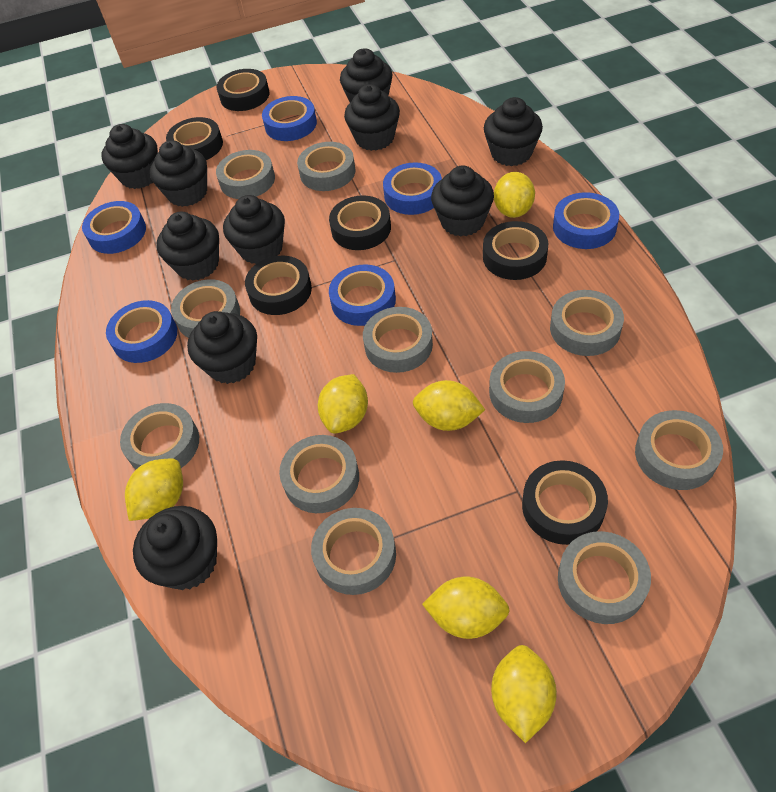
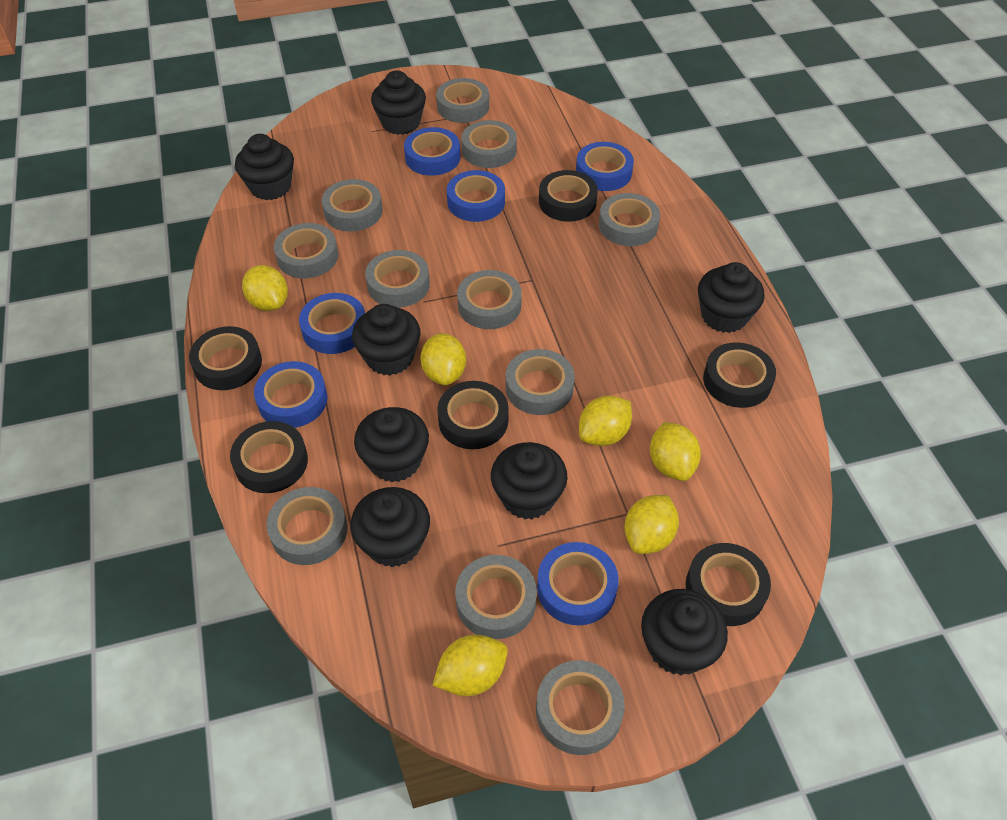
black cupcake: [101,124,158,189] [133,506,217,590] [150,140,207,207] [157,212,219,281] [187,311,257,384] [223,195,285,264] [340,48,393,102] [344,84,400,151] [431,166,494,237] [484,97,543,166] = 10 -> [235,134,294,200] [350,487,430,567] [352,304,421,375] [354,407,429,482] [371,71,426,135] [491,442,567,519] [641,589,728,675] [698,262,765,333] = 8

